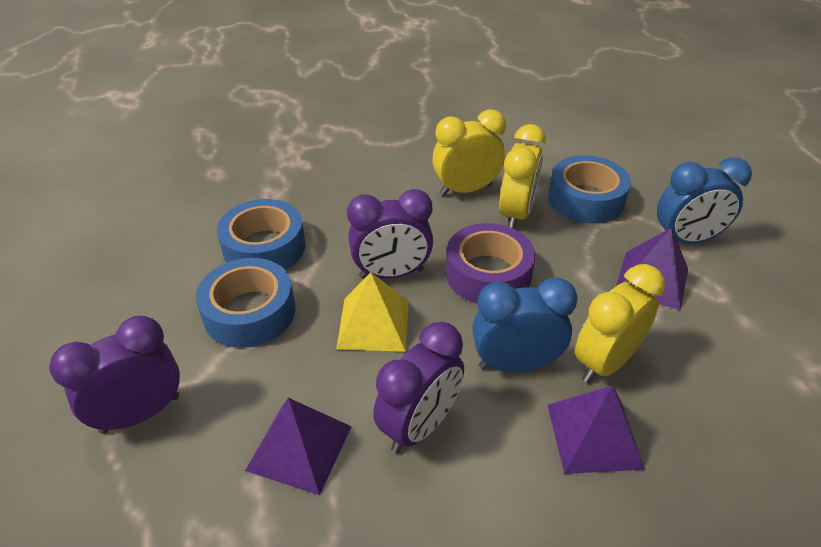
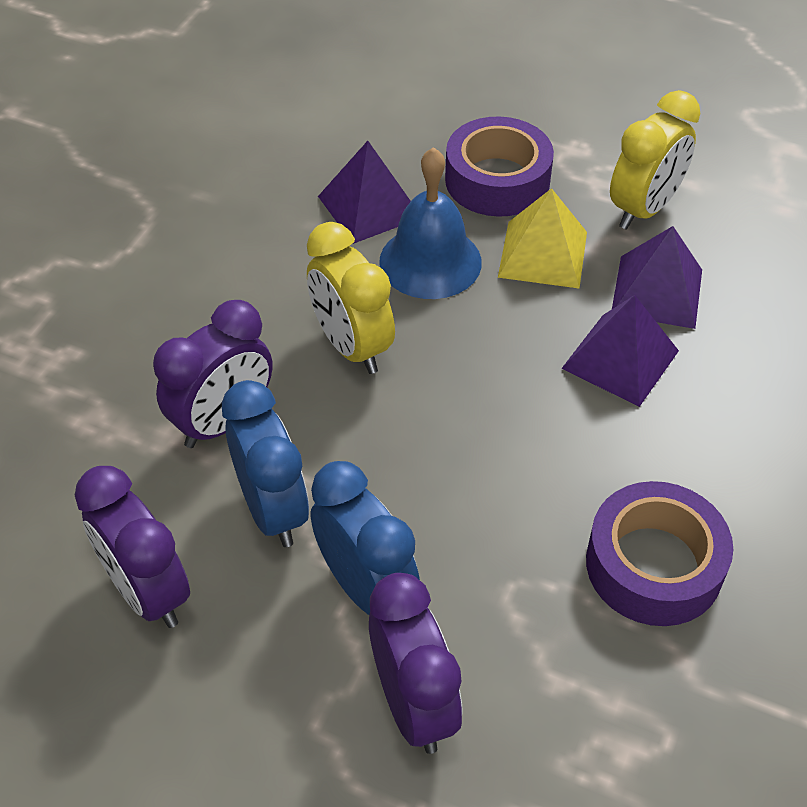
blue bell: none = 0 -> [379,147,482,299] = 1
blue tape: [196,258,296,348] [217,199,306,270] [548,156,631,223] = 3 -> none = 0
purple tape: [446,223,535,304] = 1 -> [445,117,554,217] [586,481,733,626] = 2
yellow clock: [432,110,506,196] [499,124,546,229] [575,264,665,383] = 3 -> [307,222,395,374] [610,90,700,230] = 2

